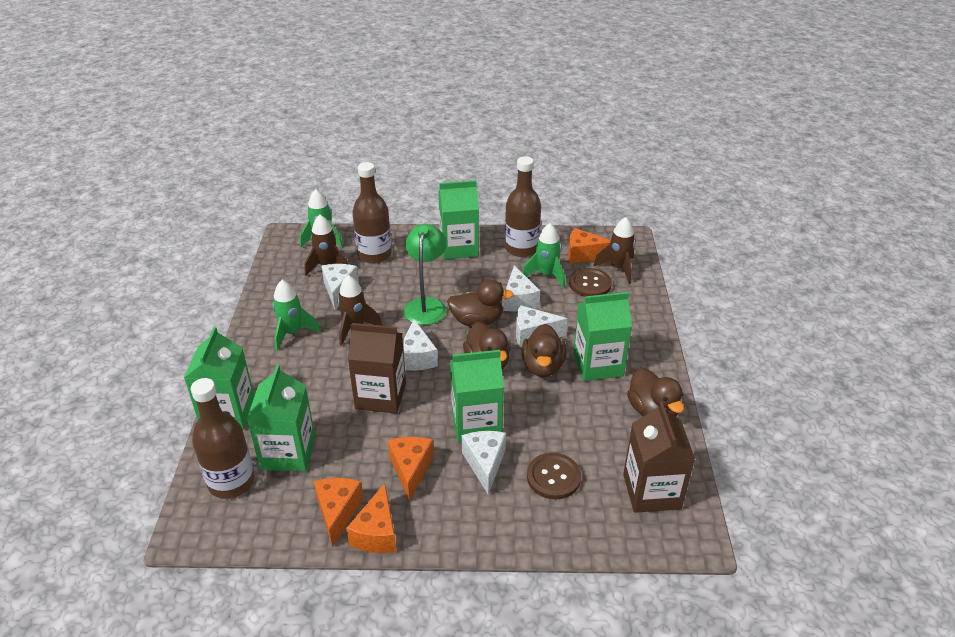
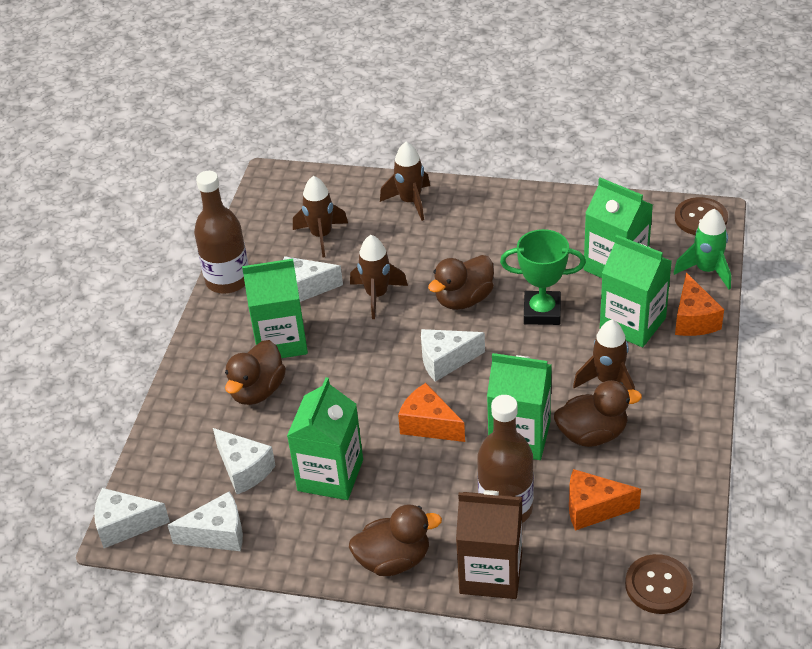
brown bottle: [191,378,255,499] [352,162,392,263] [505,156,541,257] = 3 -> [194,171,249,294] [477,395,534,523] = 2
brown carton: [348,323,406,413] [623,401,695,513] = 2 -> [456,490,522,599] = 1
brown rocket: [304,215,348,276] [337,275,383,346] [593,217,636,284] = 3 -> [293,176,348,257] [350,235,408,319] [380,142,430,221] [573,320,635,390] = 4
green lamp: [404,224,446,325] = 1 -> none = 0
green rocket: [272,280,320,351] [300,189,343,247] [522,223,565,288] = 3 -> [673,209,731,289] = 1
green trophy: none = 0 -> [500,229,586,325] = 1
orange cheese: [314,478,363,547] [346,483,397,553] [388,437,434,501] [568,228,611,264] = 4 -> [398,383,465,442] [569,469,641,531] [675,272,724,336] = 3

